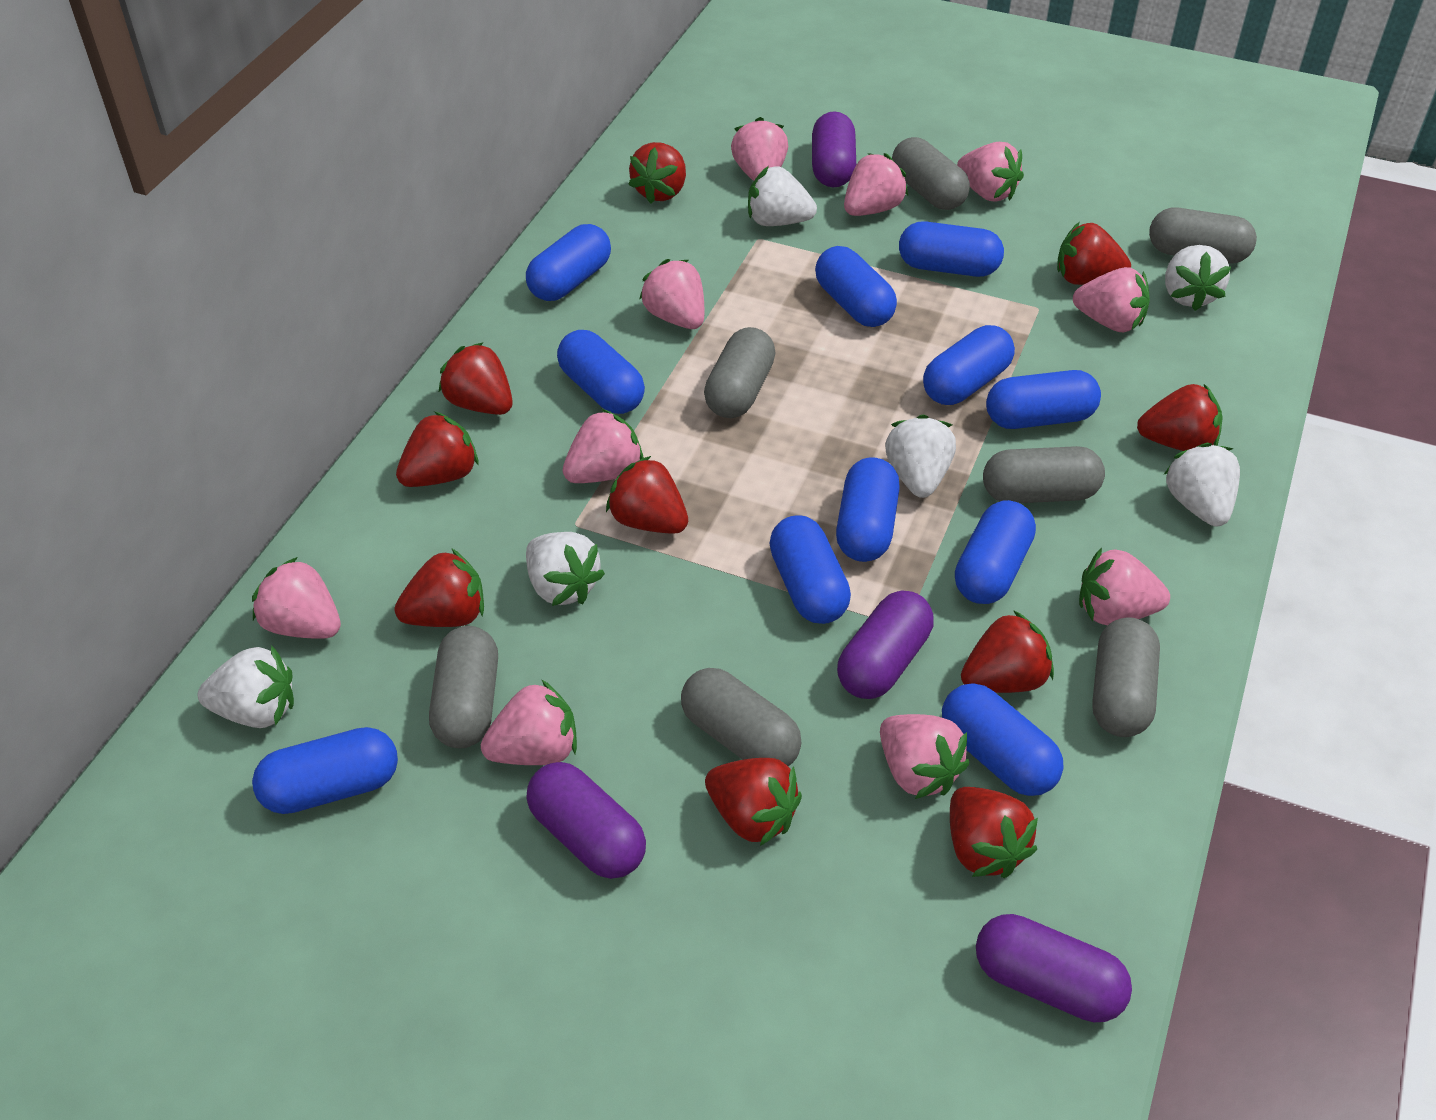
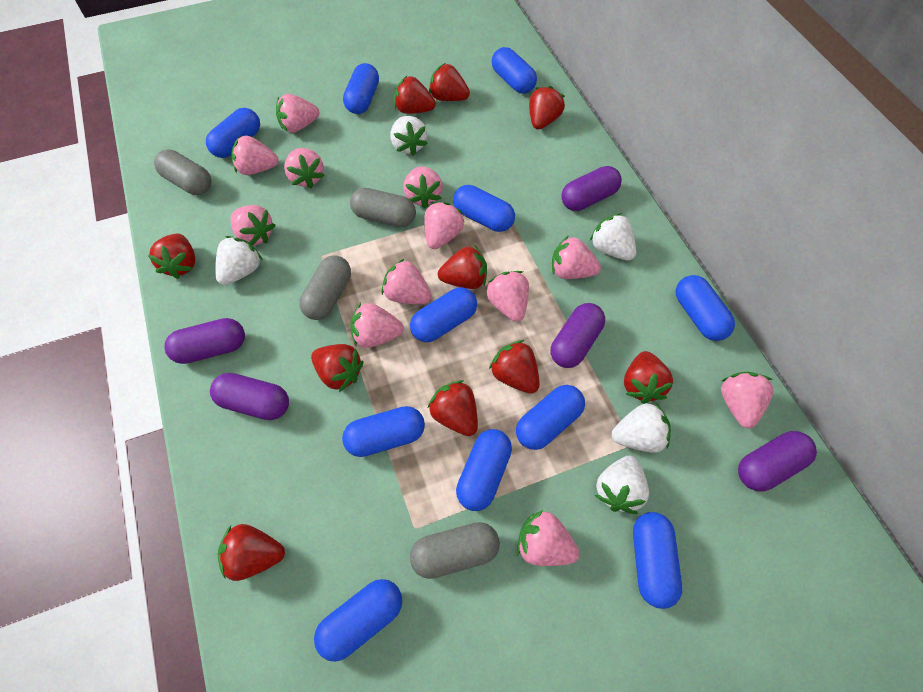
grey capsule: [429,626,498,748] [681,668,802,766] [704,327,775,418] [892,137,970,210] [983,446,1105,503] [1092,617,1160,737] [1149,208,1257,264] = 7 -> [154,149,211,195] [299,255,351,320] [350,188,416,227] [410,522,500,579] = 4
pink strawberry: [252,557,341,639] [481,680,577,765] [562,409,644,483] [639,259,704,329] [731,117,788,181] [844,153,908,216] [880,714,969,799] [957,142,1024,202] [1073,267,1150,332] [1079,548,1170,625] = 10 -> [231,135,279,175] [231,205,276,246] [276,94,319,133] [284,148,325,188] [350,302,404,348] [382,258,431,304] [403,166,443,208] [424,202,464,249] [486,271,529,322] [517,510,580,566] [552,235,601,279] [721,372,773,428] = 12
purple capsule: [527,762,646,879] [812,111,856,187] [837,591,934,699] [976,914,1132,1022] = 4 -> [164,318,245,364] [210,373,289,420] [551,303,605,368] [561,166,622,211] [738,431,817,491] = 5
white strawberry: [198,646,294,728] [526,532,605,606] [748,166,817,226] [885,414,956,498] [1163,443,1240,527] [1165,245,1231,311] = 6 -> [215,236,263,285] [391,116,428,156] [590,213,636,261] [595,455,649,514] [611,402,671,453] = 5

